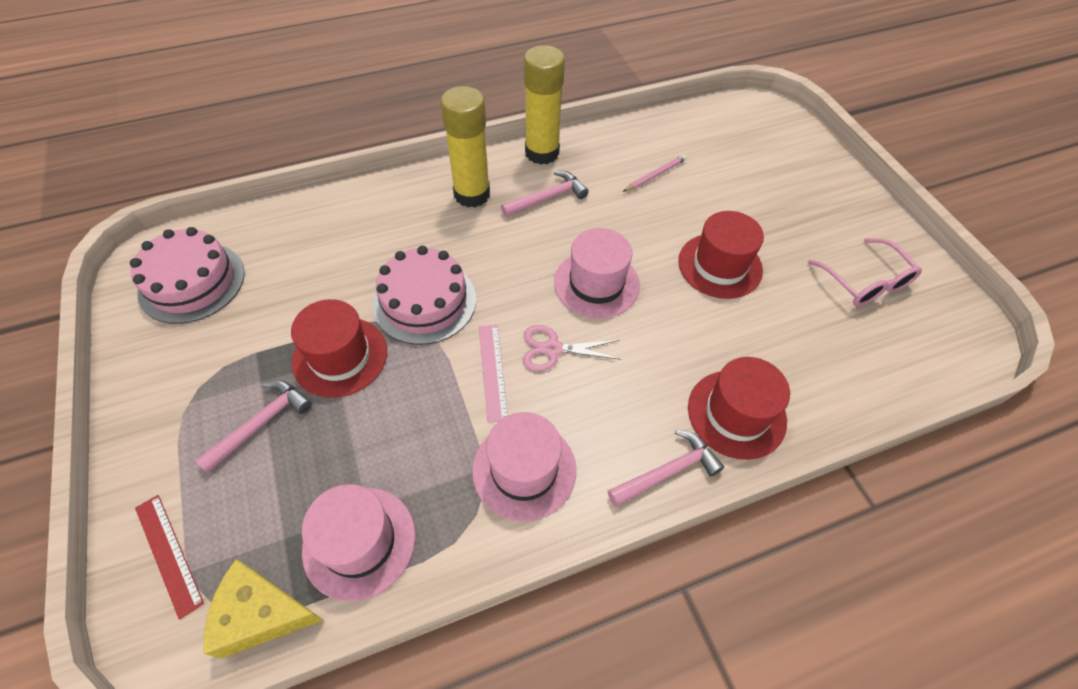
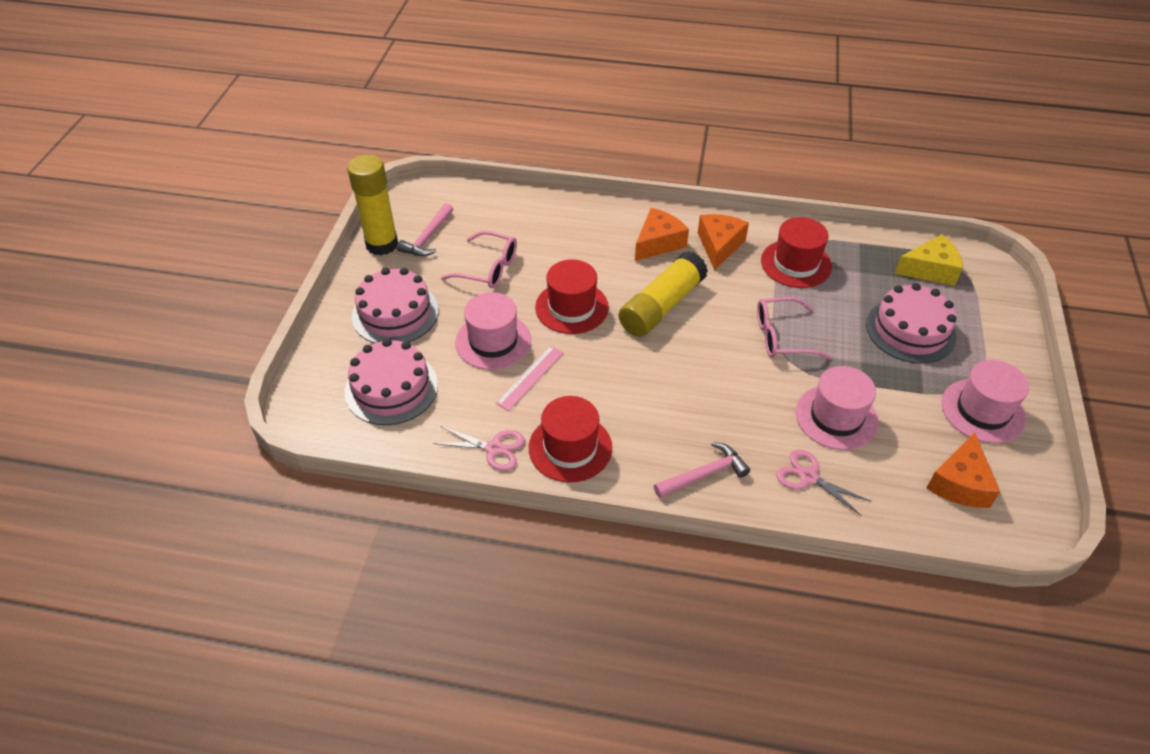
orange cheese: none = 0 -> [635,208,689,261] [698,214,749,270] [927,432,1000,508] = 3
pink cake: [130,227,245,324] [373,246,476,345] = 2 -> [345,338,438,425] [352,268,439,343] [866,283,957,363] = 3
pink glasses: [808,238,922,306] = 1 -> [441,231,517,288] [757,297,831,359] = 2
pink hammer: [195,381,312,473] [501,171,589,217] [608,430,724,507] = 3 -> [397,203,453,256] [654,442,750,498] = 2
pink pencil: [623,155,687,192] = 1 -> none = 0
pink scissors: [523,325,621,371] = 1 -> [433,426,525,471] [776,449,872,516] = 2
red ruler: [135,495,204,620] = 1 -> none = 0

